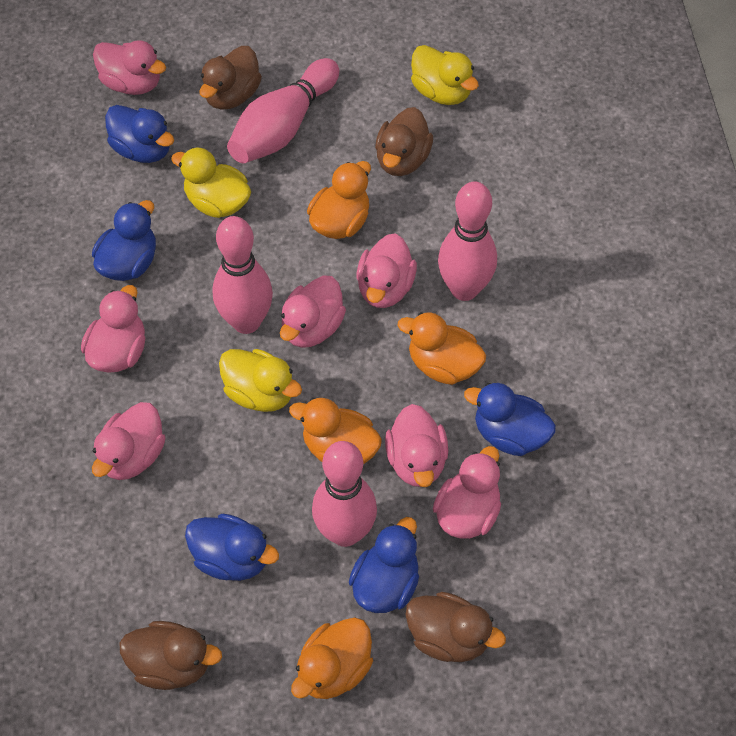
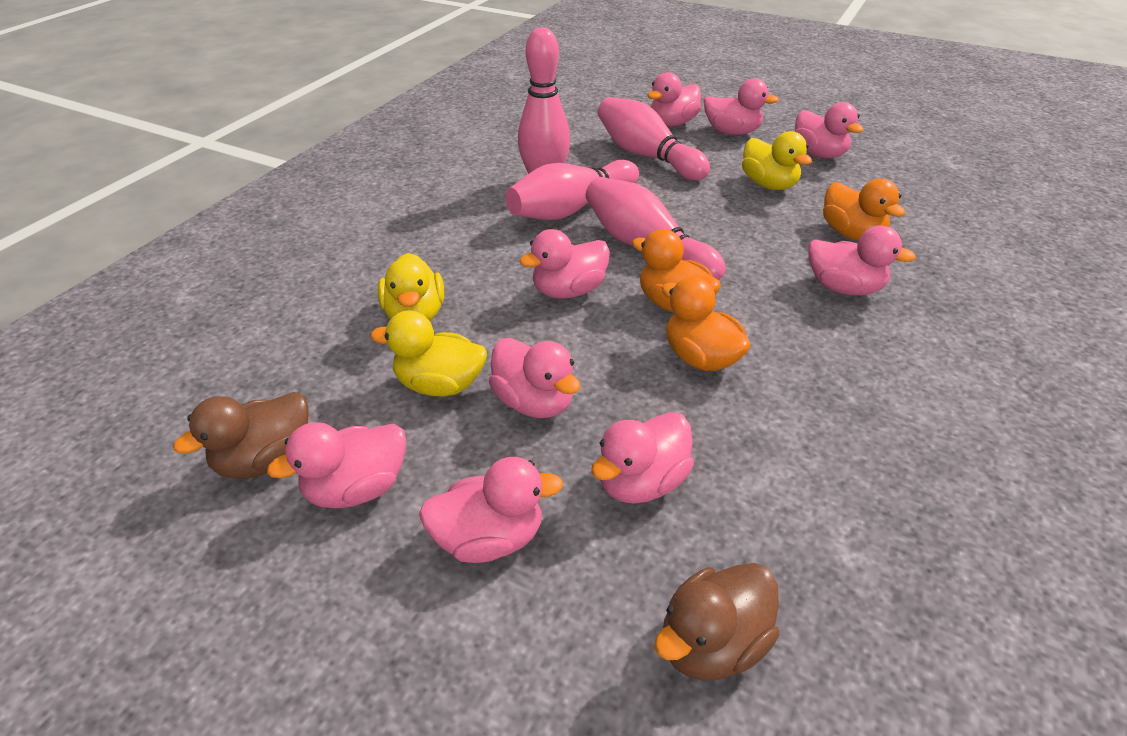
blue duck: [92,200,156,281] [105,105,174,163] [185,514,279,581] [349,517,419,613] [464,383,556,456] = 5 -> none = 0
brown duck: [119,621,222,690] [199,46,262,109] [375,107,433,176] [405,592,506,662] = 4 -> [173,392,309,479] [654,563,780,680] = 2
orange duck: [289,398,382,464] [291,617,373,699] [307,161,371,239] [397,312,486,385] = 4 -> [632,229,721,312] [662,277,751,371] [823,178,905,241] = 3
pink duck: [81,285,145,372] [92,402,165,480] [93,40,166,95] [280,275,346,348] [357,233,417,308] [385,404,448,487] [433,446,501,539] = 7 -> [267,422,406,508] [419,457,563,563] [489,338,581,418] [519,229,610,299] [591,412,694,504] [647,72,701,126] [704,79,779,135] [795,102,864,158] [808,225,916,295] = 9

